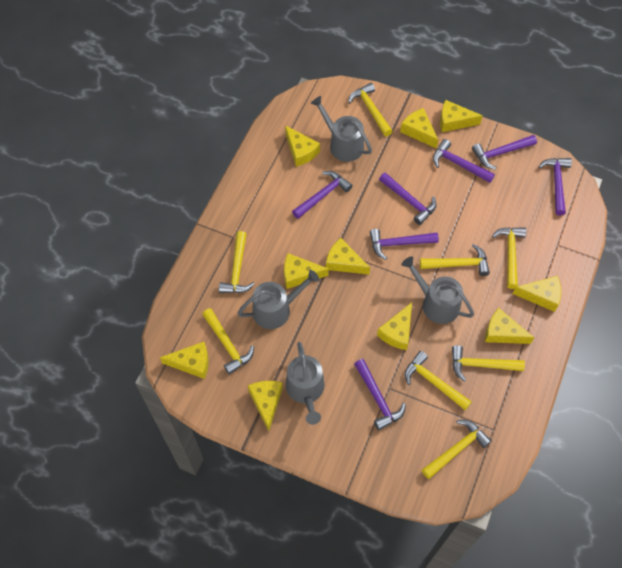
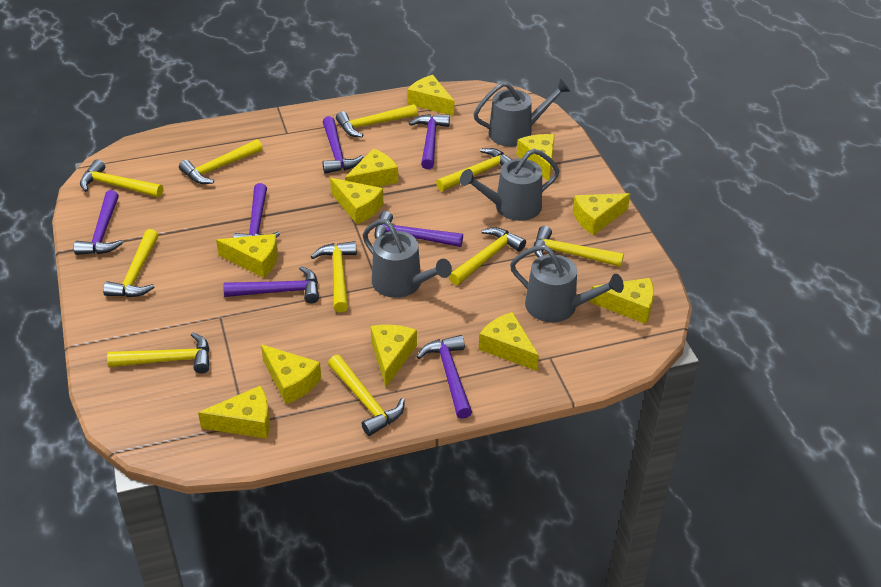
yellow cheese: [160,341,209,379] [248,381,283,431] [284,253,329,289] [285,125,320,167] [326,238,370,275] [377,303,412,350] [400,108,438,149] [440,100,483,132] [485,308,535,344] [513,276,561,312] = 10 -> [198,386,270,439] [216,234,278,278] [261,344,321,404] [330,178,383,224] [345,148,398,187] [371,325,417,387] [407,75,454,116] [479,312,539,371] [516,134,555,181] [573,193,630,235] [590,278,654,324] = 11
yellow hammer: [202,308,254,374] [219,231,255,293] [348,83,393,136] [405,351,472,410] [420,244,490,276] [422,420,492,479] [452,345,525,382] [492,227,526,289] = 8 -> [80,159,163,197] [103,229,158,297] [107,332,210,374] [179,139,263,184] [311,241,357,312] [328,355,405,436] [336,104,418,137] [436,148,513,191] [449,227,526,285] [534,226,624,267] = 10

